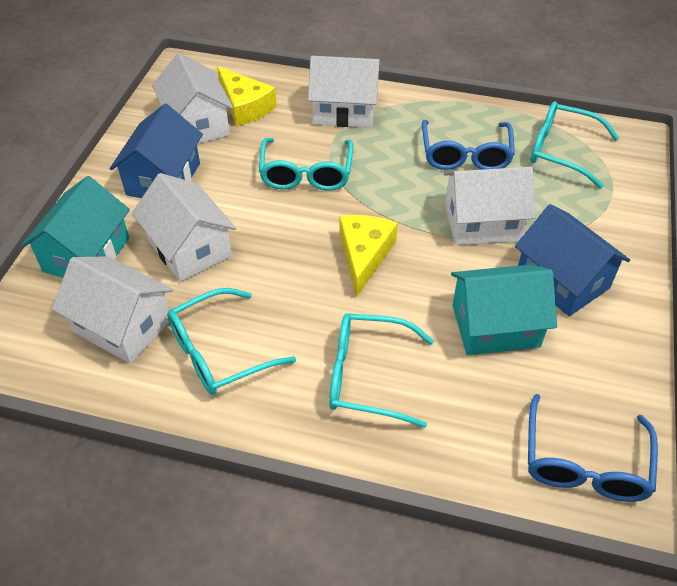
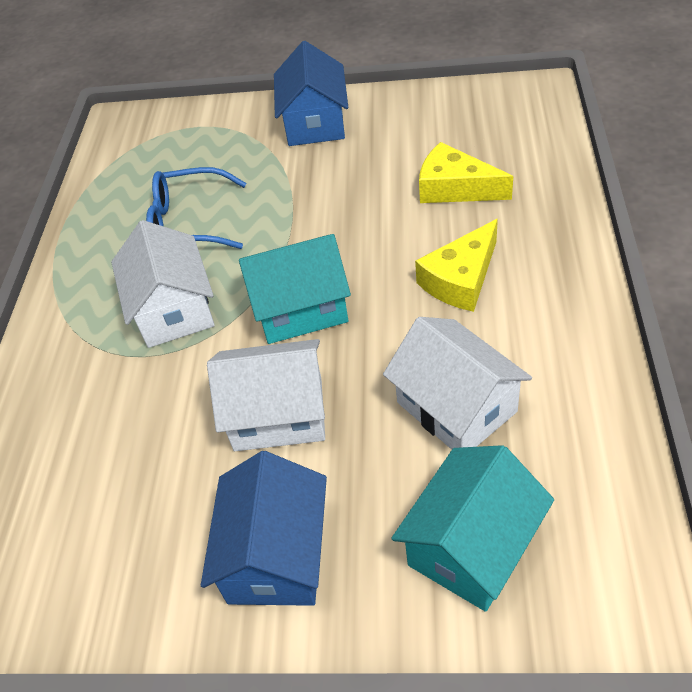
blue glasses: [422,120,515,170] [528,394,658,502] = 2 -> [146,167,246,249] = 1
turquoise glasses: [167,288,296,395] [259,138,353,191] [329,313,434,428] [530,101,619,188] = 4 -> none = 0
white house: [52,256,173,364] [132,173,236,282] [152,53,233,144] [308,56,380,128] [444,167,536,245] = 5 -> [111,220,215,348] [207,339,325,451] [383,317,532,450] = 3

